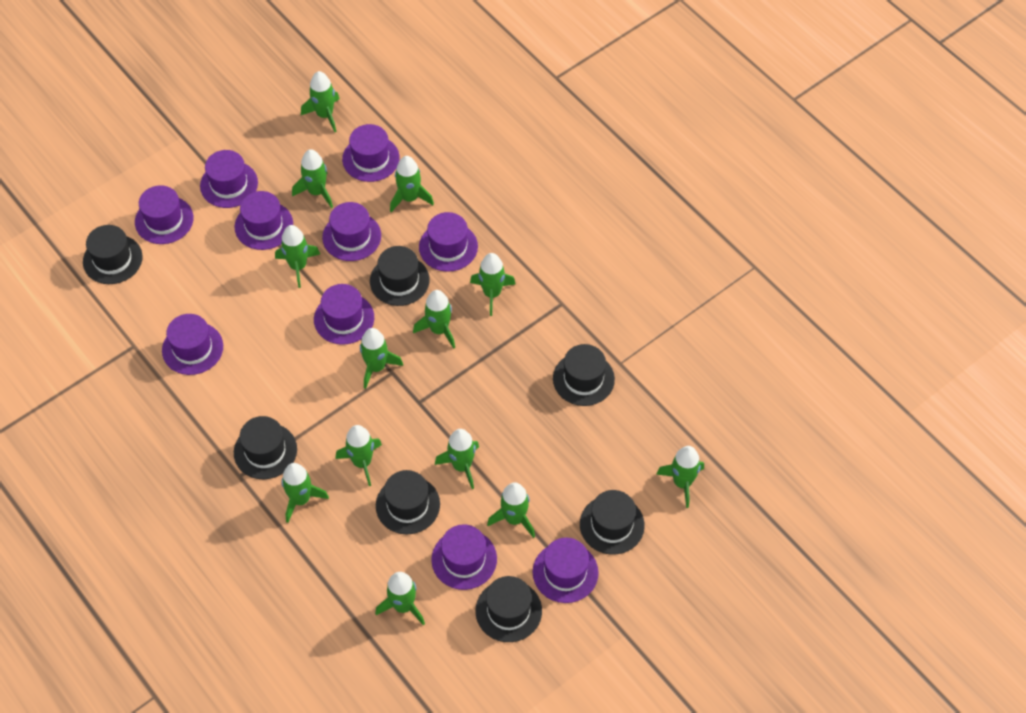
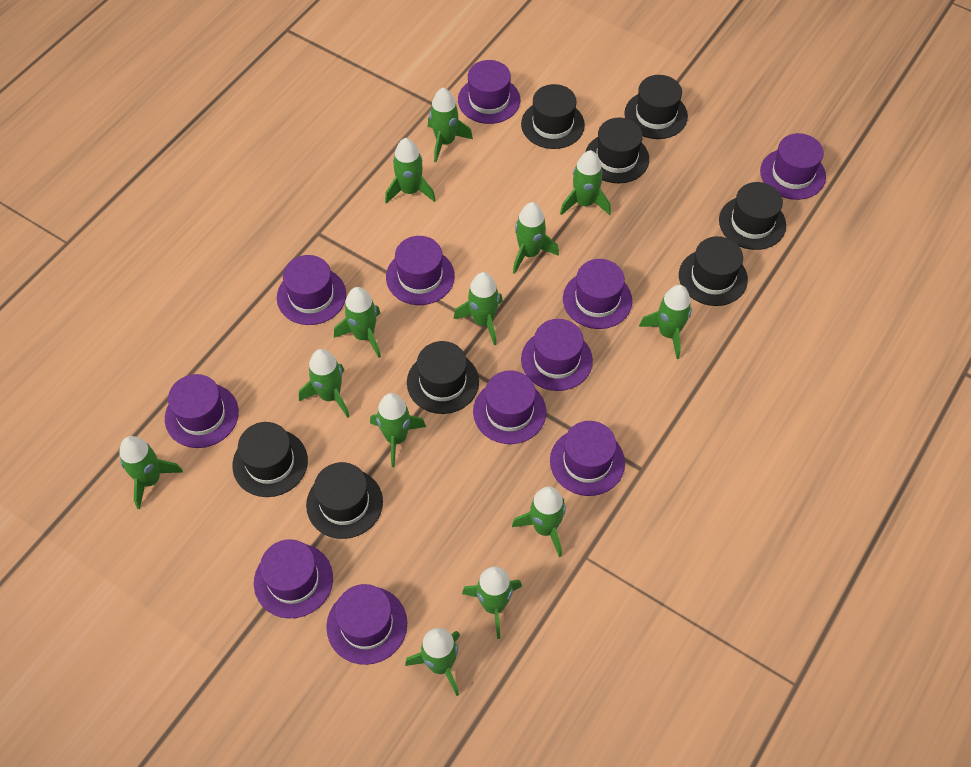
black hat: [83,225,143,284] [234,416,297,479] [370,246,430,306] [376,470,440,534] [475,576,542,642] [553,344,615,406] [580,490,645,555] = 7 -> [232,422,308,497] [306,462,383,539] [407,341,479,414] [521,84,585,149] [585,118,649,183] [624,75,688,139] [679,236,748,306] [719,182,786,250] = 8
purple hat: [135,185,194,244] [162,314,223,375] [200,150,258,208] [235,191,293,250] [314,284,374,345] [322,202,381,261] [342,124,400,182] [419,212,478,272] [431,524,497,590] [533,537,599,603] = 10 -> [165,374,239,448] [254,539,333,619] [277,255,346,325] [326,584,407,665] [386,236,455,305] [458,60,520,124] [473,370,546,444] [521,319,593,391] [550,421,625,496] [563,259,632,329] [760,133,826,200] = 11

